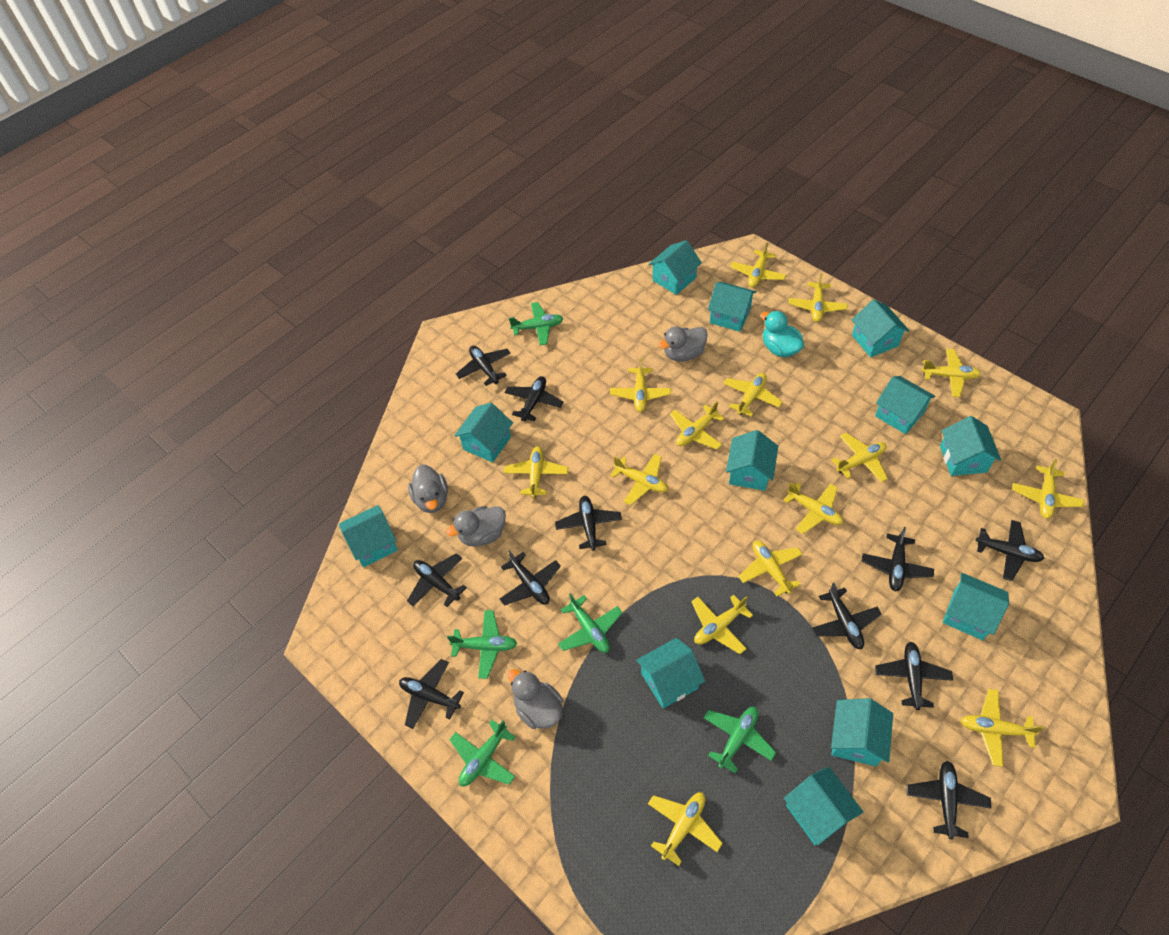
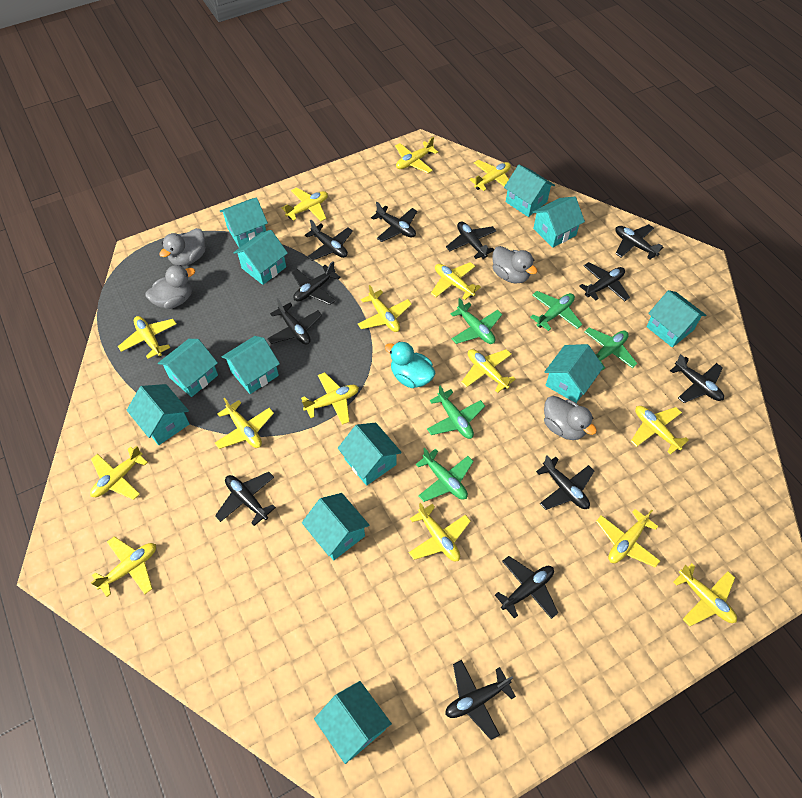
black plane: [399,659,464,729] [407,553,467,607] [456,346,511,386] [500,550,561,606] [505,376,563,421] [555,496,622,550] [811,583,882,649] [862,527,934,591] [875,642,953,710] [907,761,991,839] [975,520,1044,581] = 11 -> [215,472,276,526] [267,298,322,345] [292,261,341,305] [305,219,353,261] [371,202,417,242] [445,660,516,740] [446,222,496,259] [495,556,558,619] [536,455,594,510] [580,262,630,301] [615,224,663,259] [670,354,724,403] = 12

